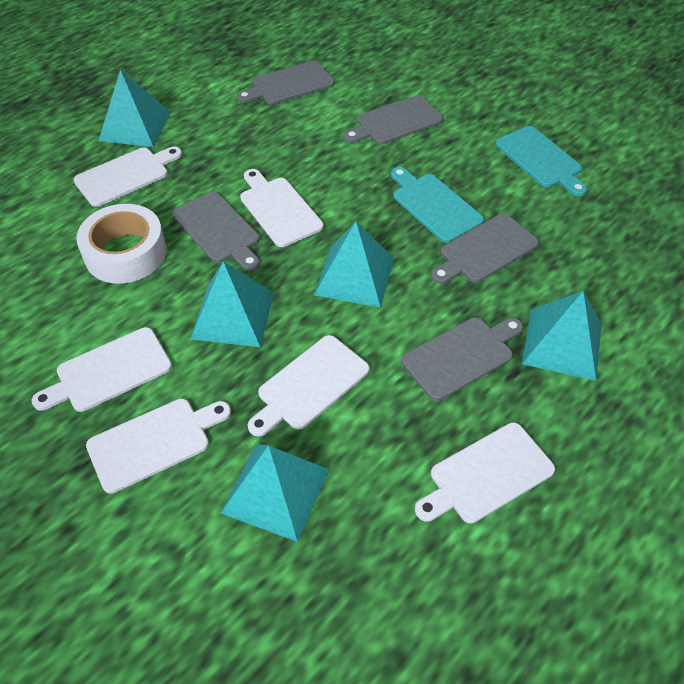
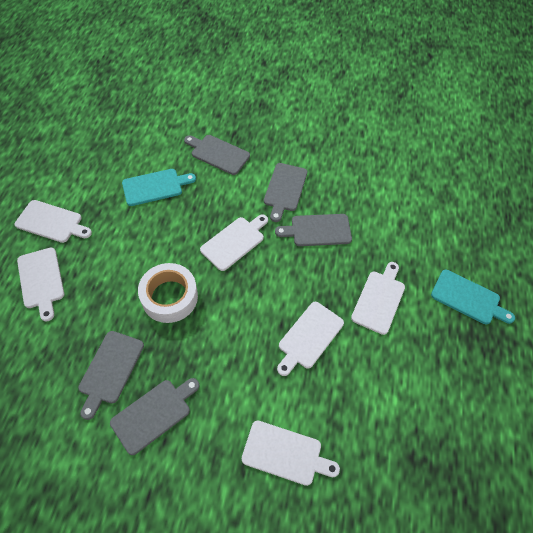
turquoise pyramid: [99,70,171,147] [190,261,274,347] [221,444,329,542] [314,222,394,308] [522,291,602,381] = 5 -> none = 0

